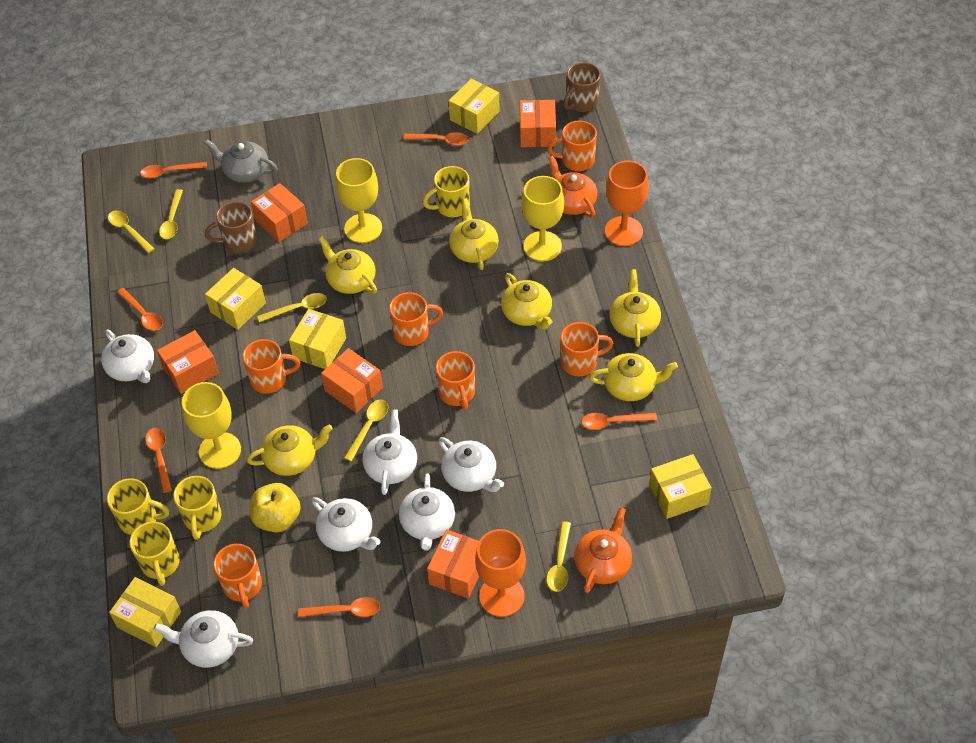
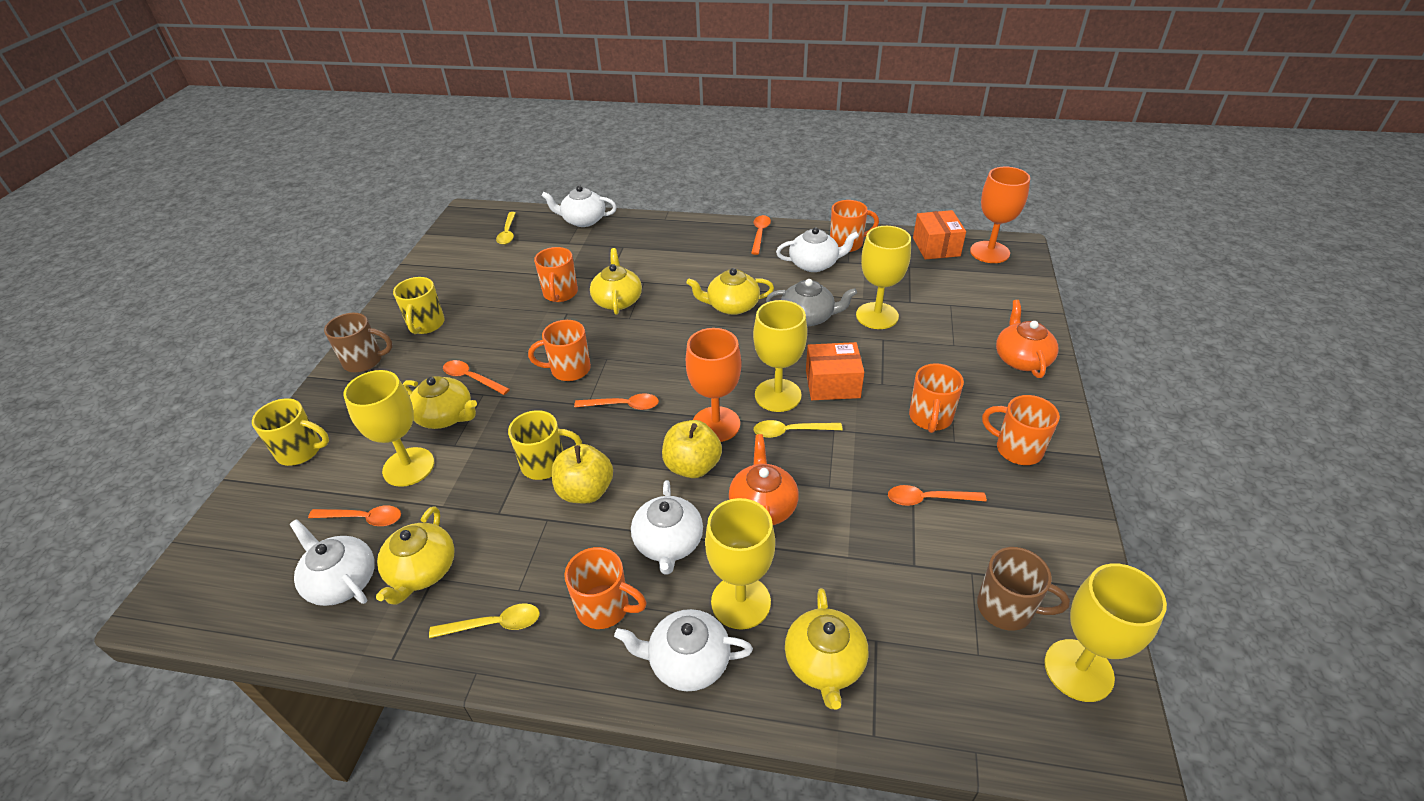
orange box: [157,330,219,394] [251,183,308,242] [321,348,383,413] [427,529,479,599] [520,100,556,147] = 5 -> [806,342,864,400] [913,210,966,259] = 2
orange spoon: [117,288,163,331] [140,162,207,178] [145,428,172,493] [298,597,380,617] [404,132,469,146] [582,413,657,430] = 6 -> [308,505,401,526] [443,360,510,395] [574,393,659,410] [751,215,771,255] [888,485,987,506] = 5
white teapot: [101,330,154,383] [154,610,253,668] [312,497,381,552] [362,409,417,495] [399,473,455,551] [439,437,504,492] = 6 -> [290,519,375,606] [542,185,617,227] [614,609,753,691] [631,480,703,575] [776,227,859,272] = 5
yellow apple: [250,483,301,532] = 1 -> [551,444,613,503] [662,420,722,478] = 2
yellow box: [109,577,181,647] [205,268,266,330] [289,309,346,369] [449,79,500,134] [649,454,711,519] = 5 -> none = 0
yellow goblet: [182,382,241,469] [336,158,382,243] [522,176,564,261] = 3 -> [343,370,434,487] [705,498,775,630] [753,300,807,412] [856,226,911,329] [1044,563,1167,702] = 5
yellow mug: [107,478,169,535] [129,522,180,586] [173,476,221,540] [423,166,470,217] = 4 -> [252,398,329,466] [393,277,445,334] [508,410,582,480] = 3
yellow spoon: [108,210,154,253] [159,189,183,239] [257,293,327,322] [344,400,388,461] [547,521,571,592] = 5 -> [429,603,540,638] [496,212,516,245] [754,420,843,438] = 3
yellow teapot: [247,424,333,476] [318,236,377,294] [449,198,499,270] [501,273,552,330] [589,353,678,401] [609,269,661,347] = 6 -> [376,506,455,605] [403,376,477,429] [590,248,642,315] [686,268,774,315] [785,588,868,709] = 5

